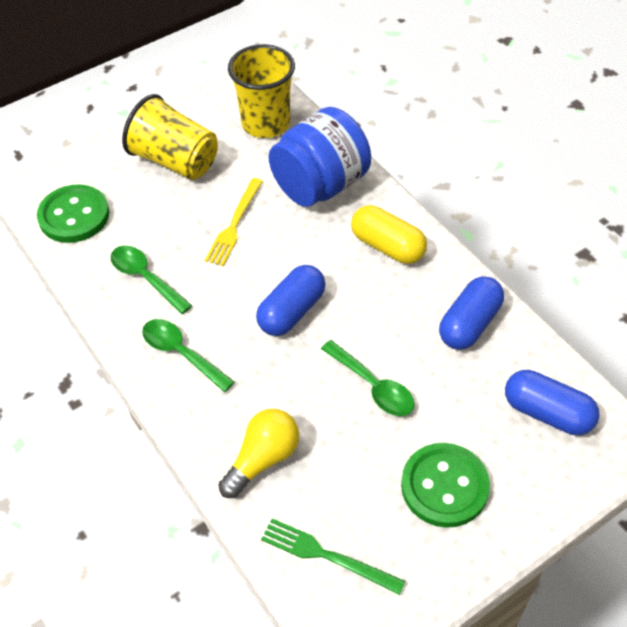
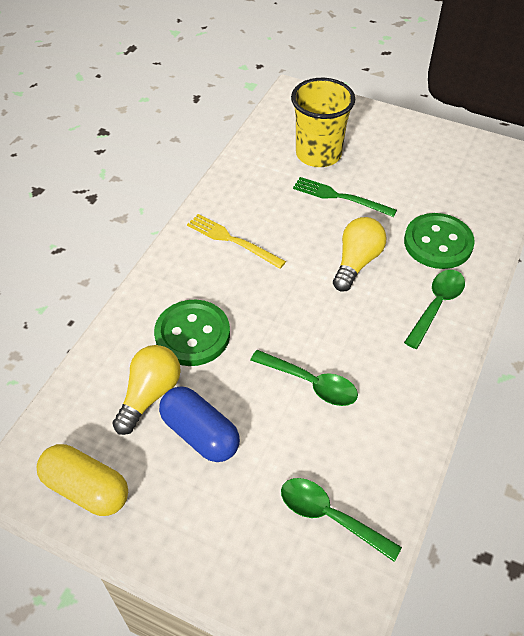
blue capsule: [256,265,326,336] [439,276,504,350] [505,370,599,435] = 3 -> [159,386,240,462] = 1
blue jar: [269,107,371,207] = 1 -> none = 0
yellow cup: [122,94,218,180] [228,44,295,138] = 2 -> [291,78,355,167] = 1
yellow light bulb: [218,409,299,498] = 1 -> [112,345,181,435] [333,217,387,292] = 2

